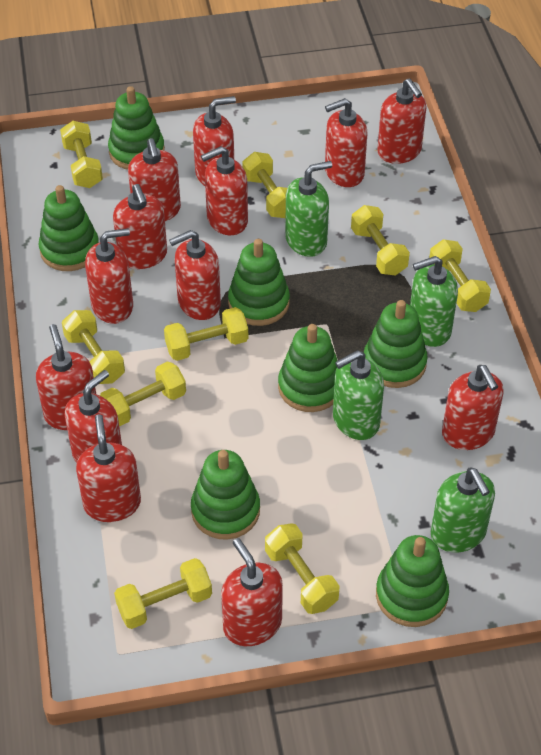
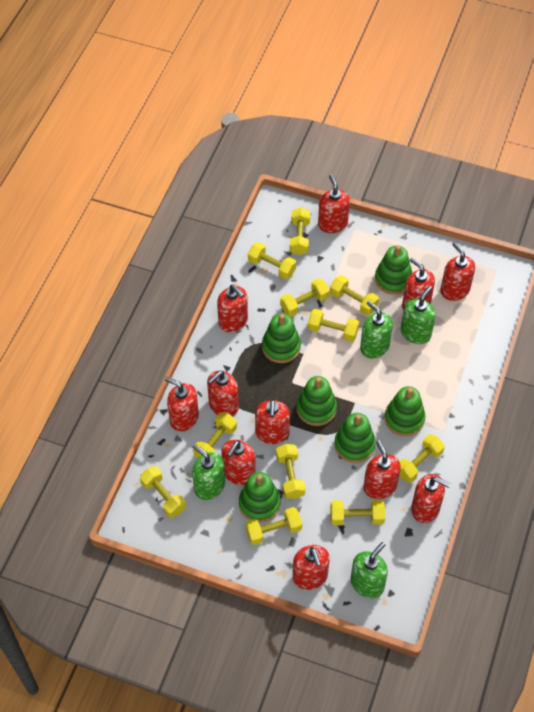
green stacking toy: [39,185,99,271] [108,86,165,170] [191,450,260,540] [228,239,290,326] [278,324,337,412] [364,300,428,388] [376,535,449,627] = 7 -> [239,472,281,523] [262,314,301,363] [297,376,337,426] [334,413,376,463] [375,245,412,295] [385,386,425,436] = 6
red soap dispenser: [36,324,96,430] [65,370,122,463] [76,414,141,522] [85,228,133,324] [113,184,167,269] [128,138,181,221] [169,230,221,320] [193,96,236,186] [201,146,248,235] [221,538,283,646] [325,98,368,187] [377,78,427,164] [442,365,504,450] = 13 -> [165,377,199,431] [207,371,239,416] [217,285,248,332] [221,440,256,485] [255,399,290,444] [292,545,330,590] [318,174,350,233] [363,441,401,499] [402,258,435,310] [411,474,451,523] [440,242,475,301] = 11
yellow dumbbell: [60,121,103,188] [62,310,125,384] [100,362,186,426] [114,558,212,629] [164,307,248,361] [242,152,287,218] [265,523,339,614] [351,205,410,275] [429,239,491,312] = 9 -> [140,466,186,518] [193,412,237,458] [246,507,302,545] [248,242,296,279] [276,444,305,499] [280,278,330,317] [290,207,310,255] [308,309,359,342] [330,275,379,315] [330,500,385,525] [399,434,445,483] = 11

